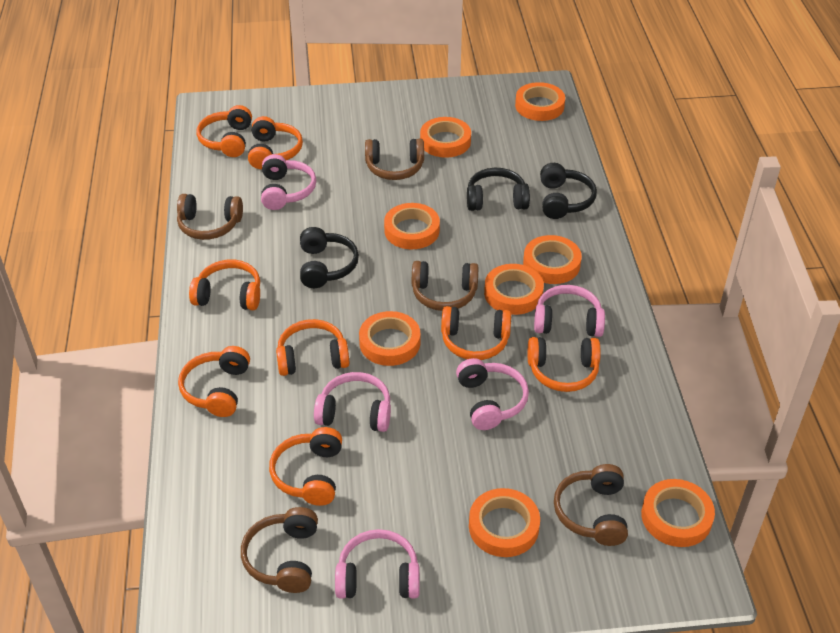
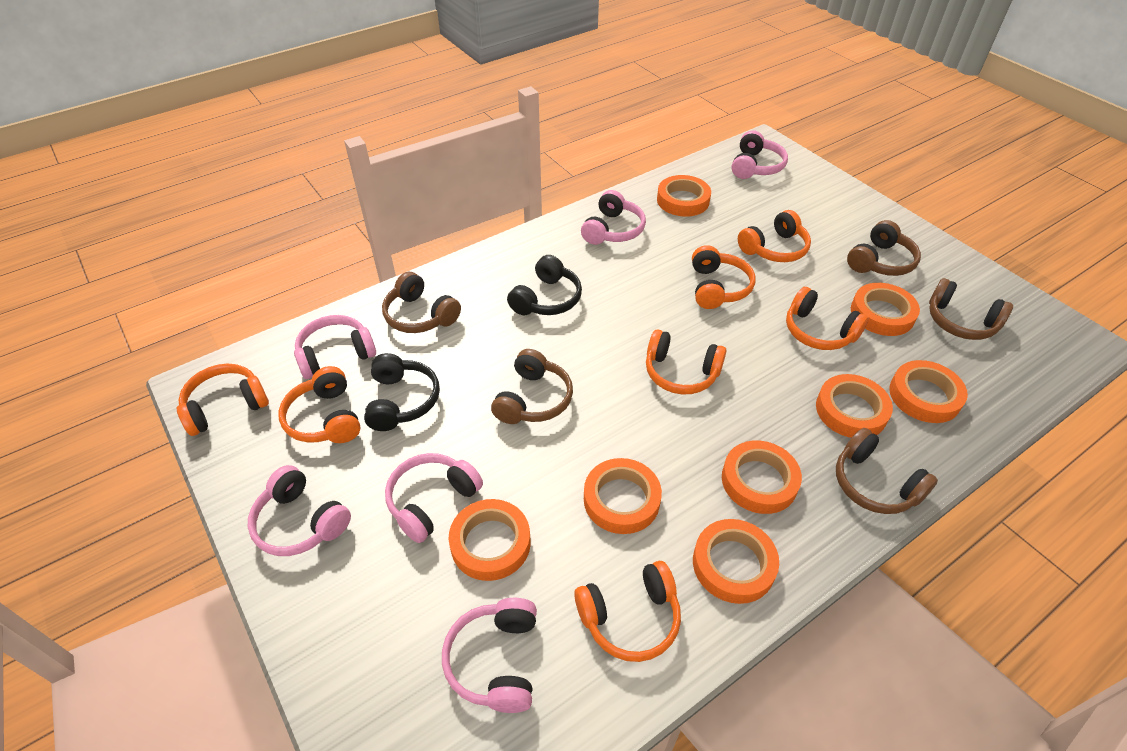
black headphones: [300,227,359,288] [467,168,530,211] [540,163,597,219] = 3 -> [364,353,440,431] [507,255,582,315] = 2
orange headphones: [178,346,250,417] [189,260,260,310] [196,105,252,157] [248,116,303,169] [269,427,342,506] [276,319,349,376] [441,306,511,360] [528,337,601,392] = 8 -> [177,364,269,436] [278,366,361,443] [574,561,681,662] [646,329,726,394] [692,245,756,309] [738,210,811,262] [786,287,869,350] = 7
pink headphones: [261,154,316,210] [314,372,391,432] [335,529,419,599] [456,358,529,430] [534,285,605,337] = 5 -> [248,465,351,556] [294,315,376,379] [385,453,483,543] [442,598,537,713] [581,190,646,245] [731,130,788,179] = 6

